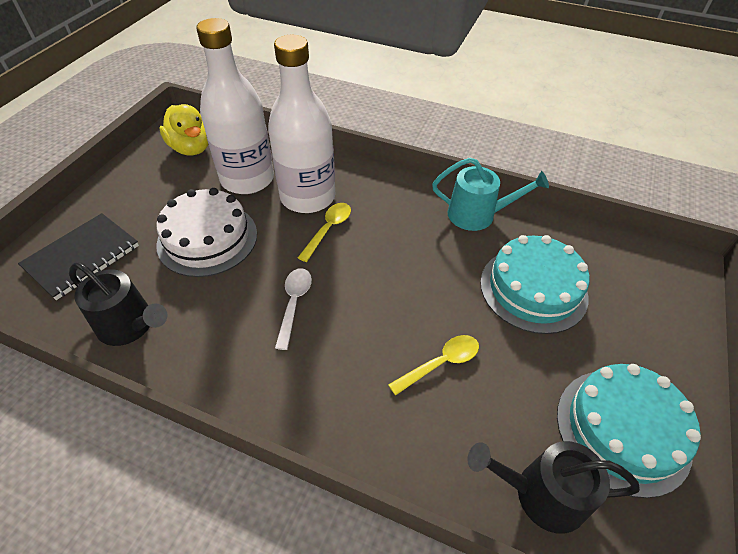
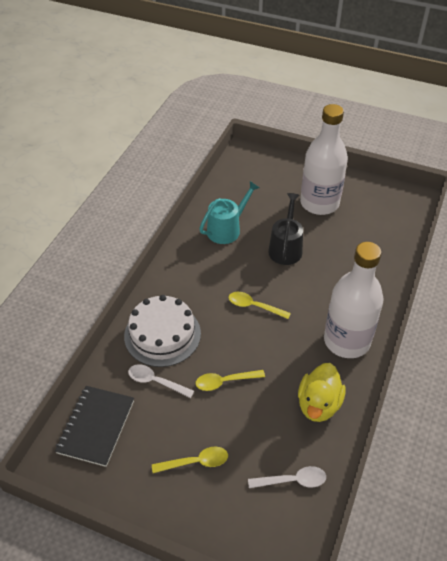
black watering can: [69,263,168,346] [467,441,640,534] = 2 -> [268,193,303,265] = 1
turquoise cake: [480,235,590,334] [557,364,701,498] = 2 -> none = 0
white spoon: [275,268,312,350] = 1 -> [128,364,194,398] [248,466,326,488] = 2
yellow spoon: [298,203,351,262] [388,335,479,396] = 2 -> [152,447,228,473] [196,370,265,391] [228,292,291,319] = 3

